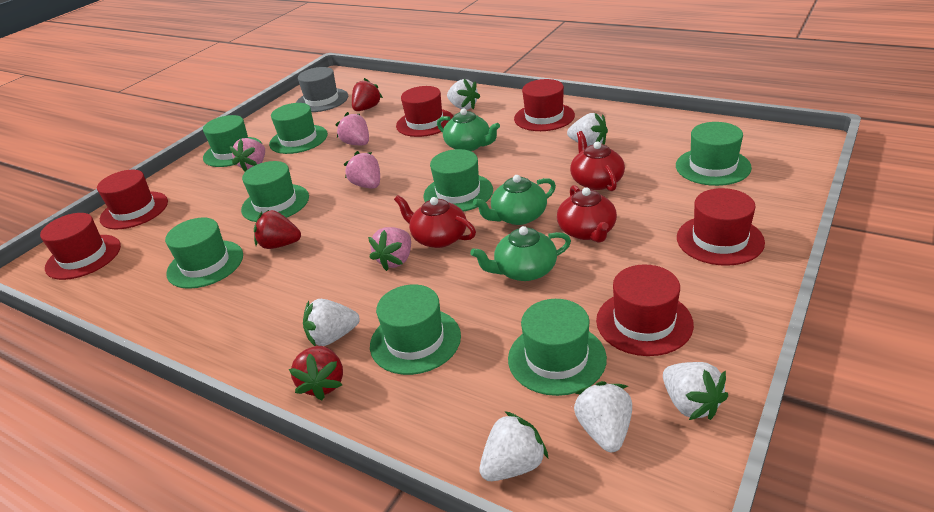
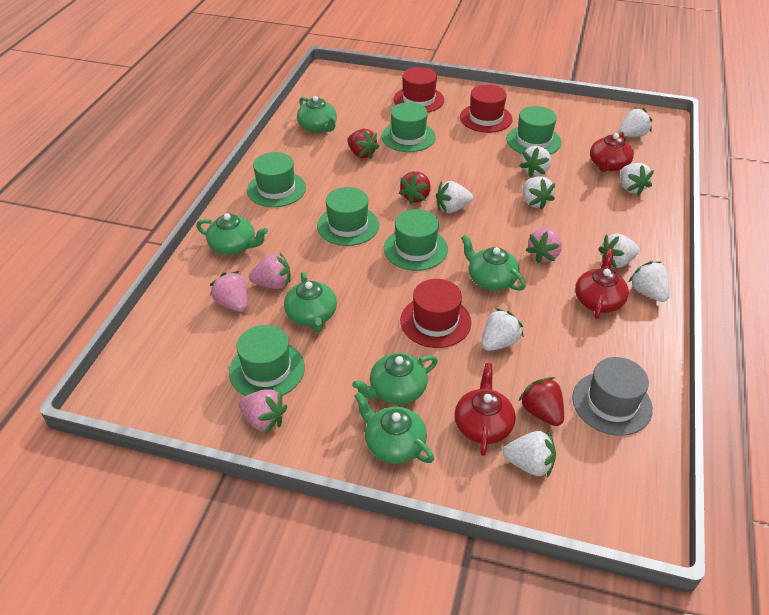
green hat: [165,218,243,289] [203,115,262,167] [241,161,309,222] [269,103,328,154] [370,284,461,375] [424,149,493,212] [508,299,607,396] [676,122,752,186] = 8 -> [229,325,305,396] [247,152,306,207] [317,187,379,246] [381,102,436,152] [384,209,448,271] [507,106,562,154] = 6
green teapot: [437,108,500,151] [471,226,571,281] [473,175,556,225] = 3 -> [196,213,268,255] [284,272,337,332] [297,96,337,133] [352,353,438,405] [354,392,434,464] [461,234,526,291] = 6
red hat: [40,213,121,280] [97,170,168,229] [396,86,453,137] [514,79,575,131] [596,264,694,356] [677,188,765,266] = 6 -> [394,67,444,112] [400,279,471,348] [460,85,513,133] = 3
white strawberry: [303,299,360,346] [447,79,480,110] [479,411,548,481] [567,113,608,147] [574,381,632,452] [663,362,728,420] = 6 -> [436,181,473,213] [482,308,524,351] [503,431,556,478] [519,146,551,178] [523,176,555,210] [599,234,639,268] [618,108,652,137] [620,163,654,196] [629,261,670,302] = 9

